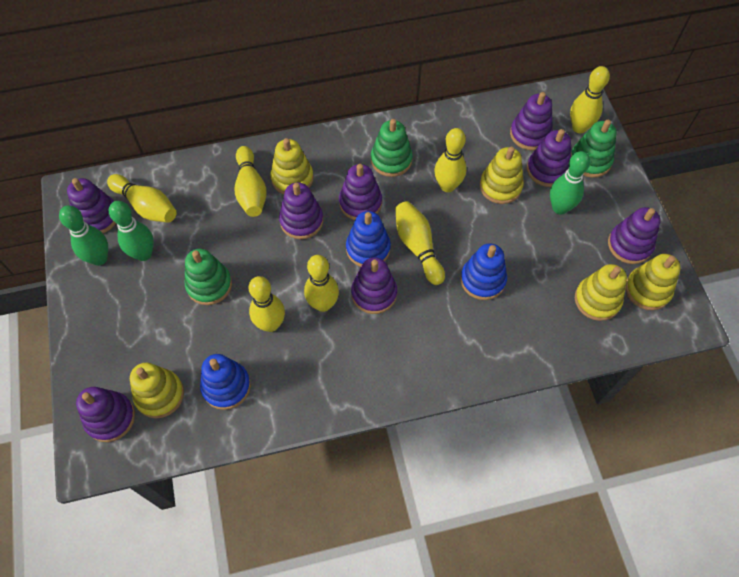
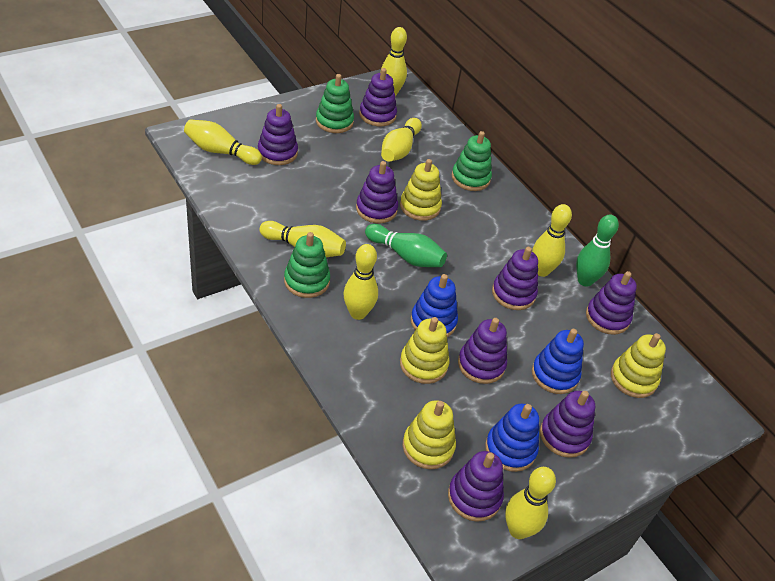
green bowling pin: [59,205,108,266] [109,201,154,261] [550,151,590,214] = 3 -> [365,224,447,267] [576,215,619,287] = 2
yellow stacking toy: [130,363,184,418] [270,138,314,194] [480,147,524,204] [575,264,627,321] [625,254,681,310] = 5 -> [400,159,442,221] [400,317,449,384] [403,400,456,469] [611,333,666,398] = 4

